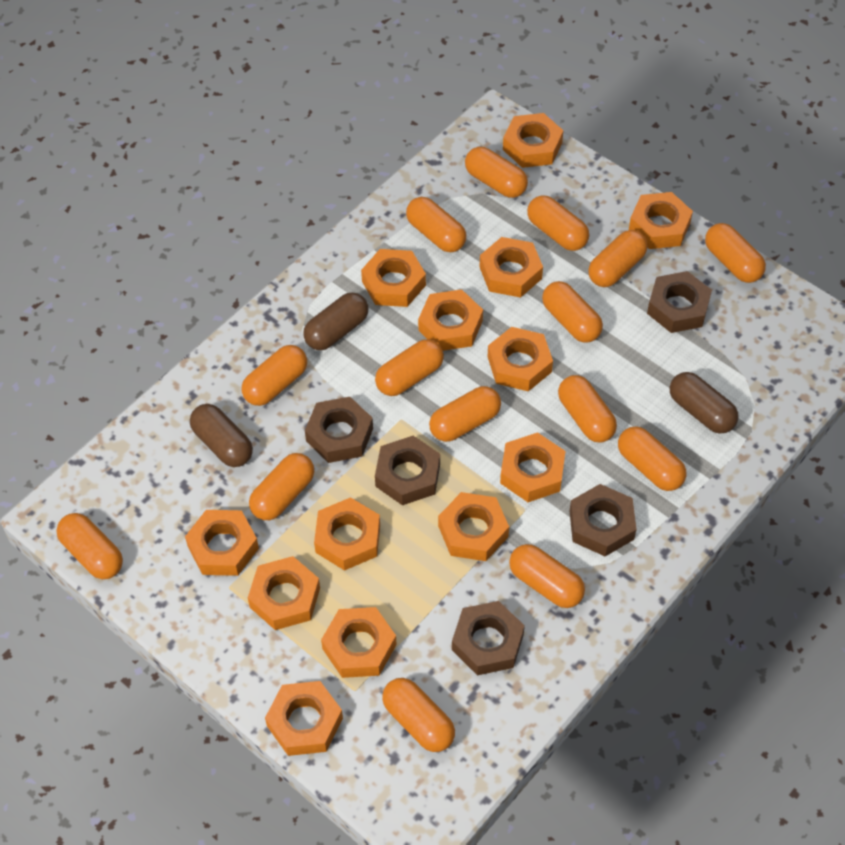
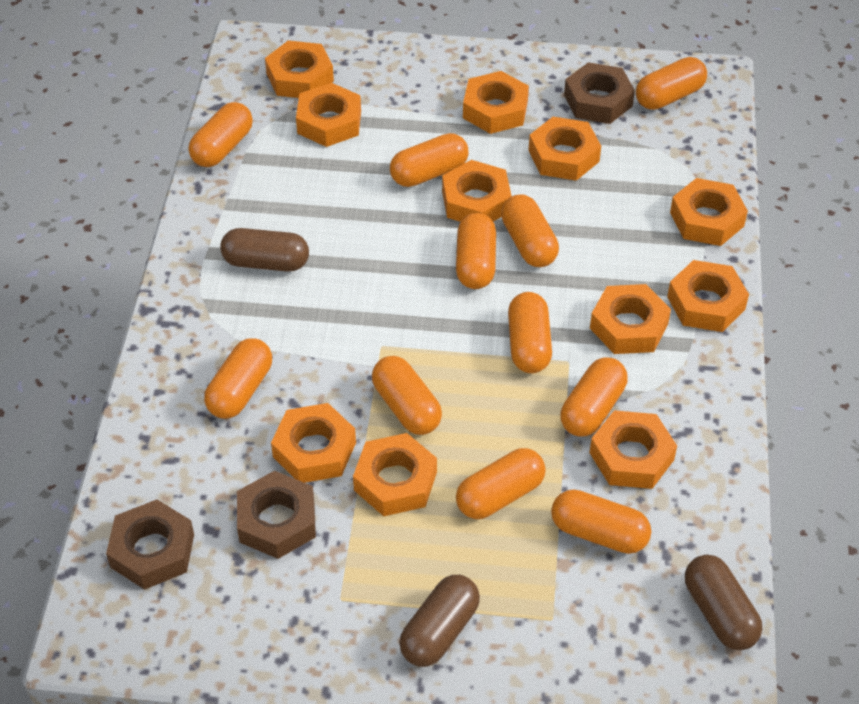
brown nut: [305,397,373,463] [375,436,440,505] [452,601,525,675] [570,484,637,556] [647,271,712,333] = 5 -> [106,499,194,590] [237,471,316,559] [564,62,635,124] = 3
orange capsule: [56,513,123,579] [242,345,307,406] [249,453,314,520] [375,339,444,396] [382,678,455,752] [406,197,466,252] [429,386,501,442] [465,147,528,198] [509,544,585,608] [527,195,589,251] [542,281,603,343] [558,375,617,443] [588,230,647,287] [618,427,686,491] [705,223,766,283] = 15 -> [189,102,253,167] [204,338,272,419] [372,356,442,435] [390,133,469,187] [456,213,496,289] [456,448,546,519] [501,194,559,267] [508,292,552,373] [551,489,651,554] [560,357,628,437] [636,57,707,110] = 11
orange nut: [185,510,259,576] [248,556,320,630] [265,681,343,756] [314,497,380,571] [321,607,397,678] [361,249,426,307] [418,289,483,351] [438,492,509,561] [480,237,543,297] [488,327,553,391] [500,432,565,502] [503,113,564,168] [629,192,693,249] = 13 -> [265,40,334,98] [271,403,356,483] [296,83,361,147] [353,433,437,516] [442,160,512,222] [463,71,529,134] [528,117,601,181] [590,284,671,354] [590,410,677,489] [667,260,749,332] [670,178,748,246] = 11

